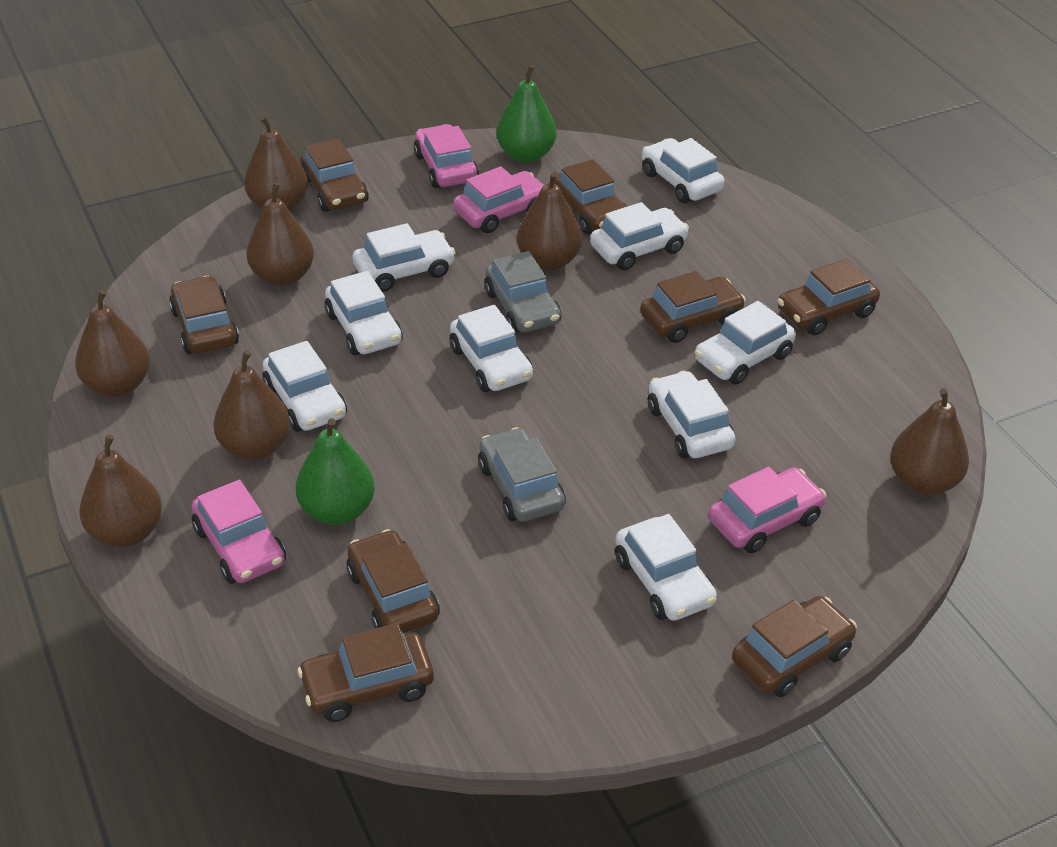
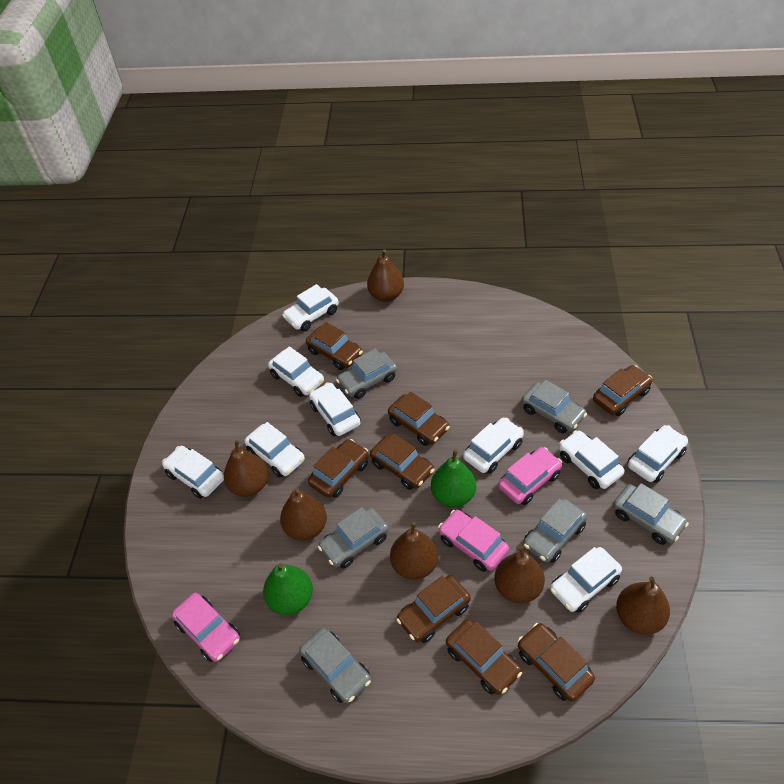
brown pear: [75,290,150,397] [79,435,162,548] [213,351,290,460] [244,116,308,211] [246,183,314,286] [517,172,582,270] [890,388,969,495] = 7 -> [224,440,269,496] [280,488,327,541] [367,249,404,302] [390,522,438,580] [494,546,545,604] [616,576,670,635] = 6
grey car: [478,427,566,522] [484,251,561,333] = 2 -> [299,628,371,703] [318,507,389,569] [336,349,397,399] [521,380,587,433] [523,498,587,563] [613,483,689,545] = 6
pink car: [192,480,286,584] [414,124,479,188] [453,166,544,233] [709,467,826,553] = 4 -> [172,593,240,662] [438,510,509,572] [498,447,562,505] = 3

